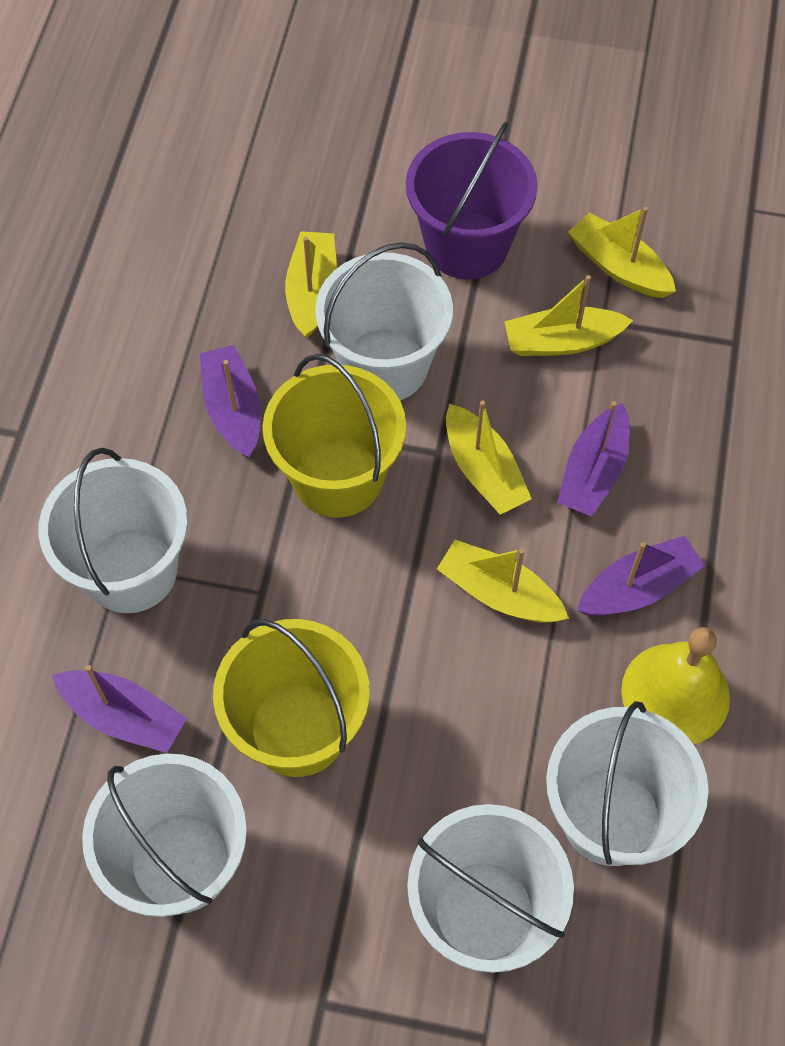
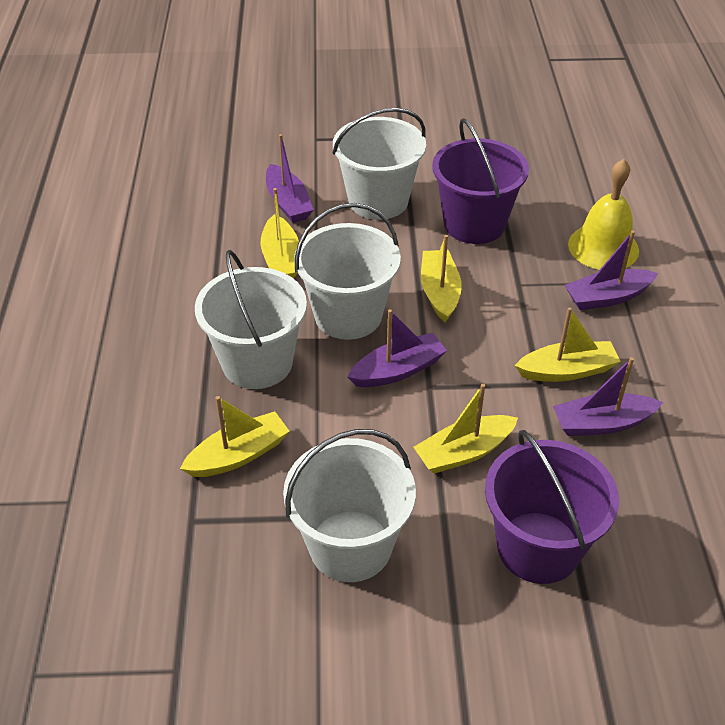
purple bucket: [406,122,538,280] = 1 -> [432,118,529,244] [485,430,619,584] = 2
white bucket: [38,448,188,613] [82,754,247,917] [315,242,453,400] [407,804,574,973] [546,701,709,866] = 5 -> [195,250,307,389] [283,429,416,582] [294,203,401,340] [333,108,426,220] = 4
yellow bucket: [213,619,370,777] [263,354,406,518] = 2 -> none = 0

